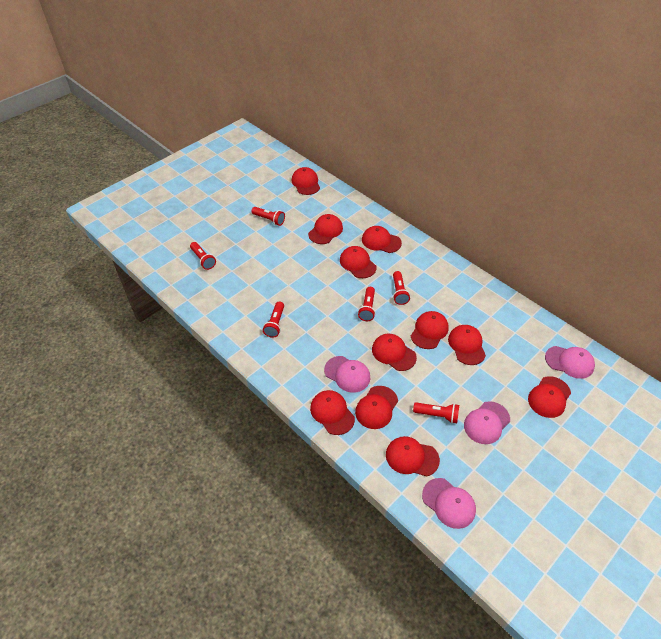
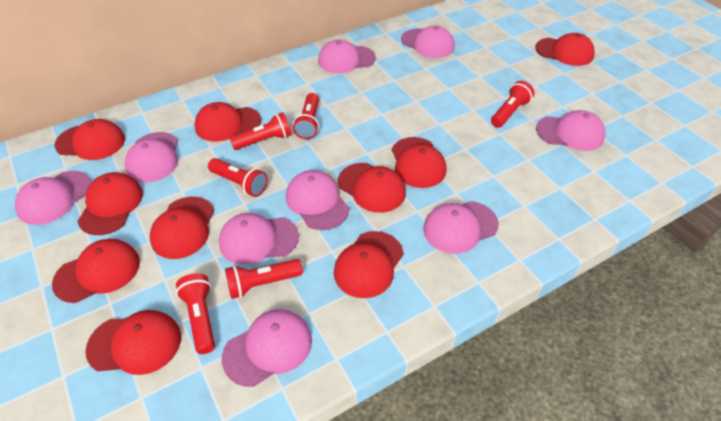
pink cap: [324,356,370,393] [422,478,476,529] [464,401,510,444] [545,346,595,379] = 4 -> [15,171,92,225] [125,132,178,182] [219,213,299,265] [222,309,312,387] [286,170,349,230] [318,40,376,73] [401,25,455,58] [423,201,499,254] [536,110,605,151] = 9
red cap: [291,167,320,195] [308,214,343,244] [310,390,355,435] [340,246,377,278] [355,386,398,429] [362,226,402,253] [372,334,417,371] [386,436,440,476] [411,311,449,349] [448,325,486,365] [528,376,571,418] = 11 -> [52,239,140,303] [55,119,125,160] [78,172,143,235] [85,310,181,375] [150,197,214,259] [194,102,261,142] [334,231,404,298] [338,163,406,213] [392,137,446,188] [536,33,595,66] = 10

